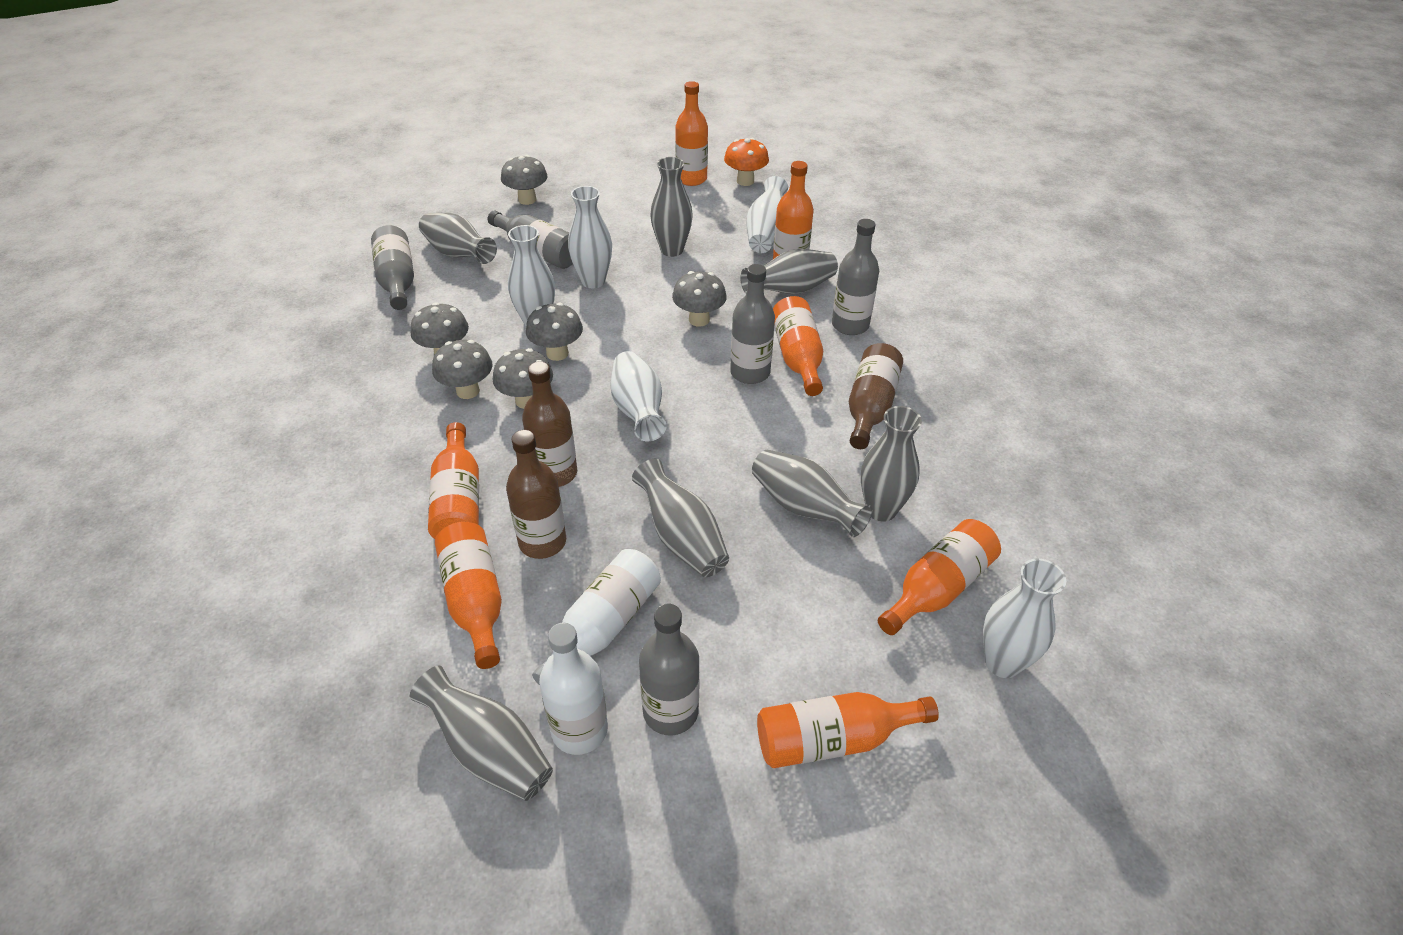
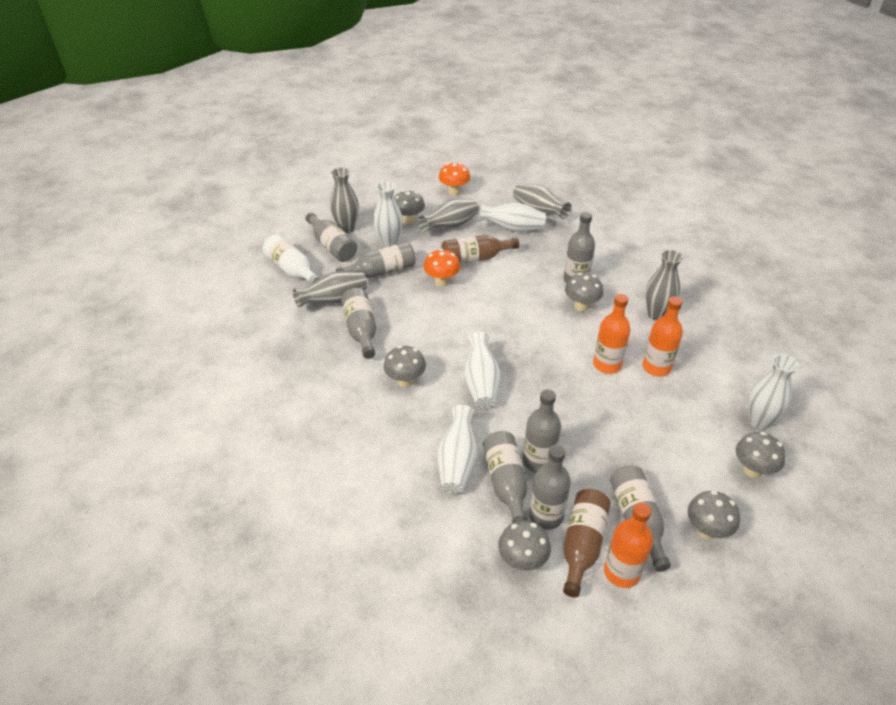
brown bottle: [506,430,566,559] [522,361,577,487] [849,343,903,449] = 3 -> [442,235,519,264] [563,489,611,597] = 2
grey bottle: [371,225,414,310] [488,210,573,269] [639,604,700,735] [730,264,775,384] [832,219,879,335] = 5 -> [306,213,357,262] [336,242,416,278] [341,288,376,359] [483,431,528,523] [523,389,561,472] [529,445,571,530] [564,212,595,284] [610,465,671,572] = 8
grey vase: [410,666,553,801] [419,213,497,264] [632,458,729,577] [650,157,693,257] [740,249,838,294] [752,450,872,537] [861,406,922,522] = 7 -> [293,271,367,308] [330,167,359,233] [418,199,479,232] [513,184,572,219] [646,250,683,320] = 5
orange bottle: [428,422,479,539] [435,522,502,669] [675,81,708,186] [757,692,939,768] [773,161,814,259] [773,296,823,396] [878,519,1001,635] = 7 -> [593,294,631,374] [604,502,653,588] [643,296,683,377] = 3
orange mushroom: [724,138,769,186] = 1 -> [424,249,460,287] [439,163,470,196] = 2
white bottle: [532,549,661,685] [539,623,608,755] = 2 -> [263,235,320,284] = 1

